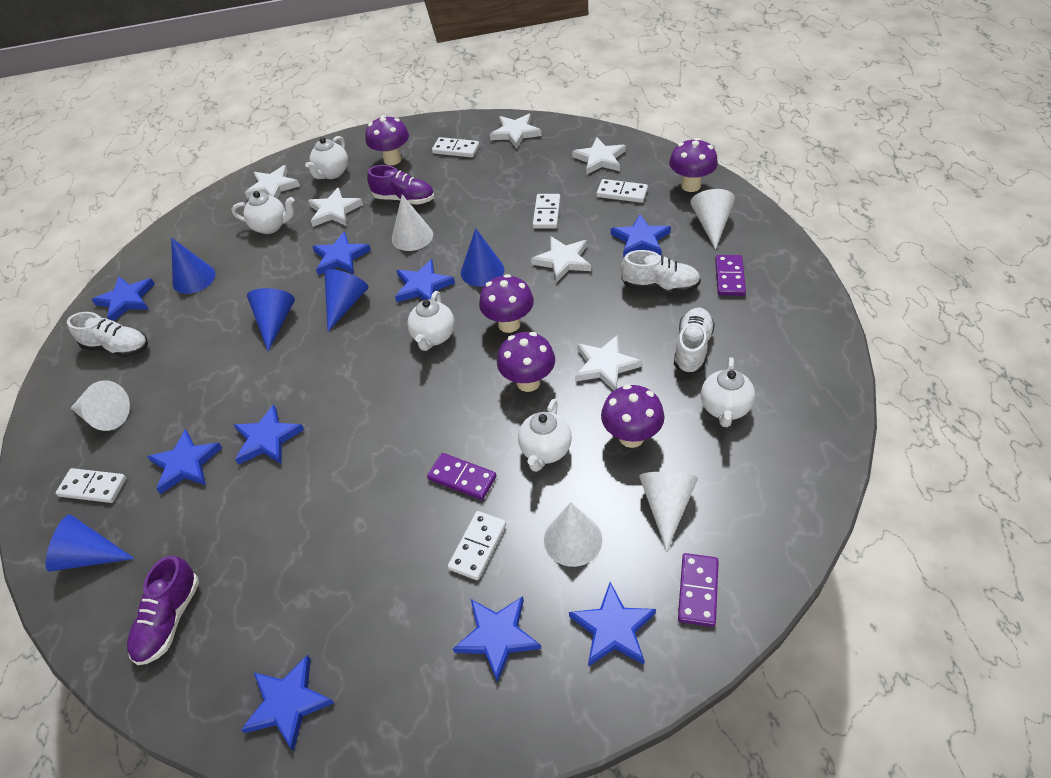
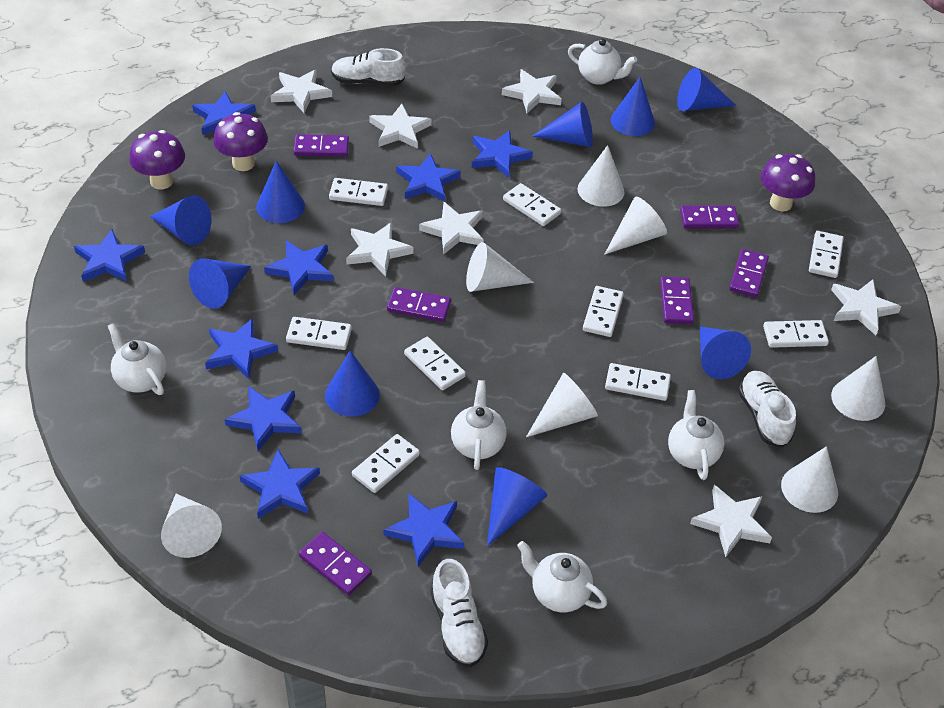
blue cone: [45,515,135,572] [171,238,215,294] [247,288,295,351] [324,269,368,331] [461,228,504,287] = 5 -> [150,195,211,245] [189,258,251,309] [256,161,305,223] [325,351,380,417] [487,467,548,546] [532,102,593,147] [611,77,655,136] [677,68,736,111] [700,327,751,379] = 9
purple domino: [427,453,496,500] [678,553,719,627] [715,255,746,296] = 3 -> [293,134,349,157] [299,532,372,596] [387,287,451,322] [660,277,694,324] [680,206,739,228] [729,249,769,298] = 6
purple mushroom: [365,115,409,165] [479,274,534,333] [497,332,555,392] [601,385,664,448] [669,138,718,192] = 5 -> [129,130,185,189] [213,112,268,171] [761,154,815,212] = 3
purple shoe: [127,555,199,665] [367,165,434,204] = 2 -> none = 0
white cone: [71,380,130,431] [392,195,433,251] [544,502,602,567] [639,472,698,551] [690,189,735,250] = 5 -> [161,494,222,558] [466,242,534,292] [526,373,598,437] [578,145,624,207] [604,197,667,255] [781,446,838,513] [831,356,885,421] = 7
white domino: [56,468,126,503] [432,137,480,157] [448,511,506,580] [533,194,560,229] [597,179,648,203] = 5 -> [286,317,352,350] [329,178,388,206] [352,434,420,493] [404,337,466,390] [503,183,561,226] [583,286,624,337] [605,363,671,401] [763,320,829,348] [809,231,844,278] = 9
white star: [245,165,300,199] [308,187,363,227] [490,114,542,149] [531,236,591,283] [572,137,626,175] [575,335,642,391] = 6 -> [271,69,332,113] [346,222,414,276] [369,104,432,149] [419,202,484,254] [502,69,562,113] [690,485,772,557] [831,279,901,335] = 7

